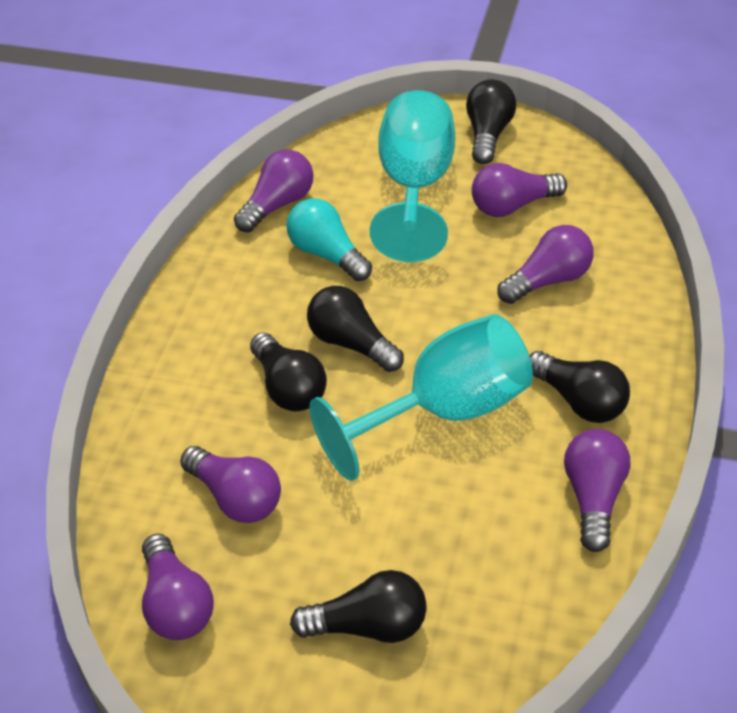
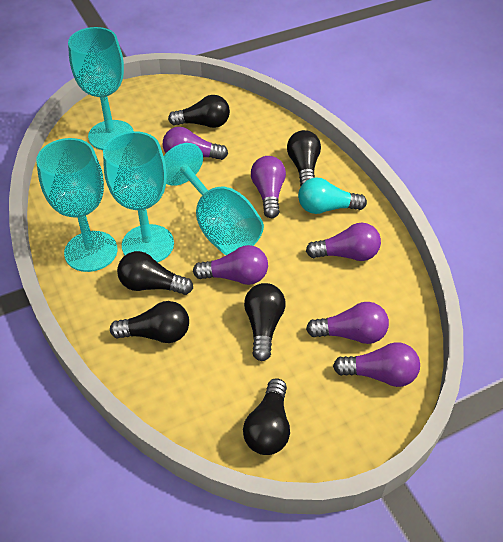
black light bulb: [250,332,327,411] [290,570,427,643] [307,286,404,372] [466,80,516,164] [530,351,630,423] = 5 -> [110,301,189,343] [117,251,193,295] [168,95,230,128] [243,378,290,455] [244,283,286,361] [287,130,321,186] = 6
turquoise goblet: [309,314,533,481] [370,90,455,262] = 2 -> [36,138,118,272] [68,27,133,150] [103,131,174,262] [164,143,264,255] = 4

